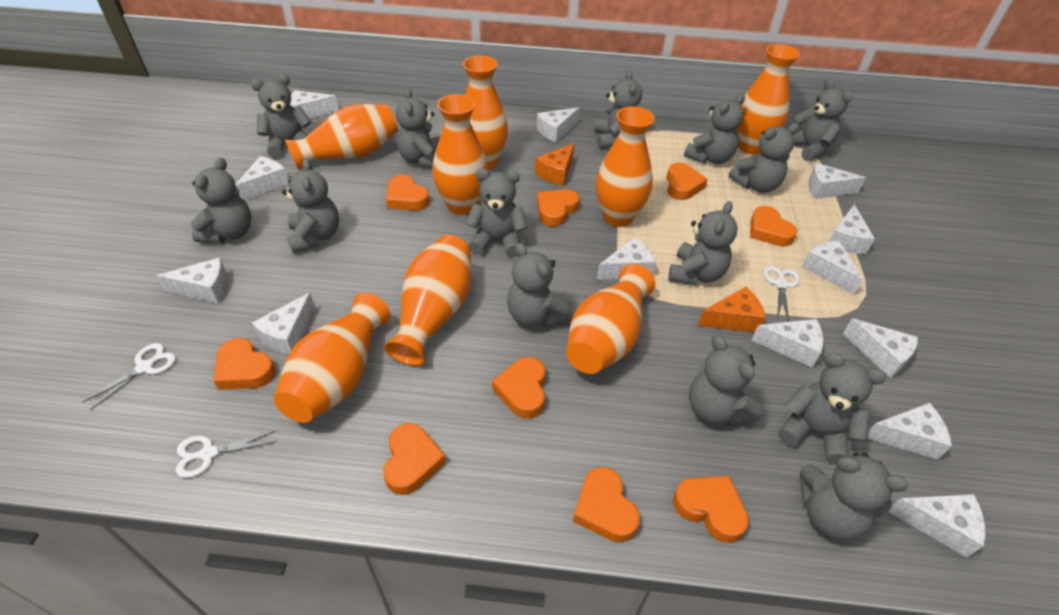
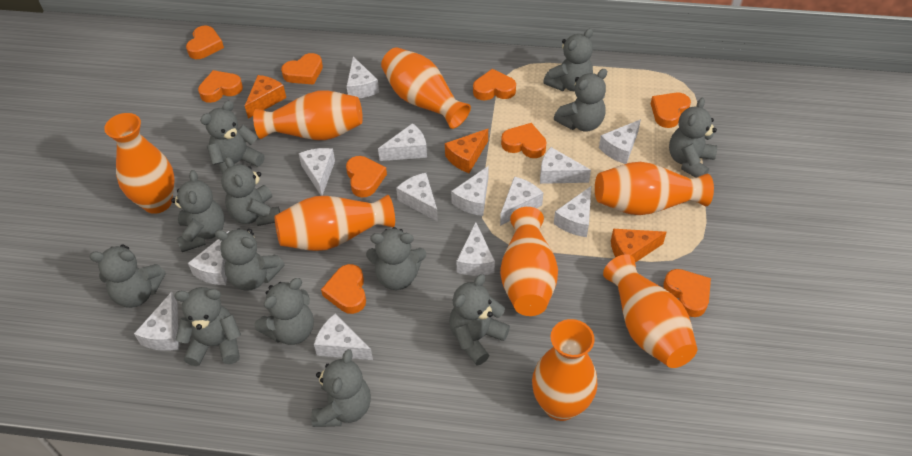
grey teddy bear: [191,157,252,243] [251,74,311,158] [282,159,339,253] [396,88,440,168] [465,169,527,258] [507,243,572,328] [595,70,642,149] [668,201,738,285] [684,94,745,164] [689,335,762,426] [729,123,799,193] [778,353,886,465] [793,79,852,161] [800,453,908,540] = 14 -> [89,245,166,308] [171,170,225,252] [174,287,241,366] [200,100,265,174] [215,229,285,291] [221,157,280,226] [255,278,314,345] [311,349,371,427] [366,227,426,290] [449,274,510,365] [543,28,593,91] [554,69,607,132] [669,98,717,178] = 13
orange cheese: [535,143,574,186] [698,287,766,332] = 2 -> [245,75,286,119] [445,129,488,173] [611,229,667,262] = 3
white scissors: [83,343,176,410] [176,431,277,478] [763,266,800,321] = 3 -> none = 0

